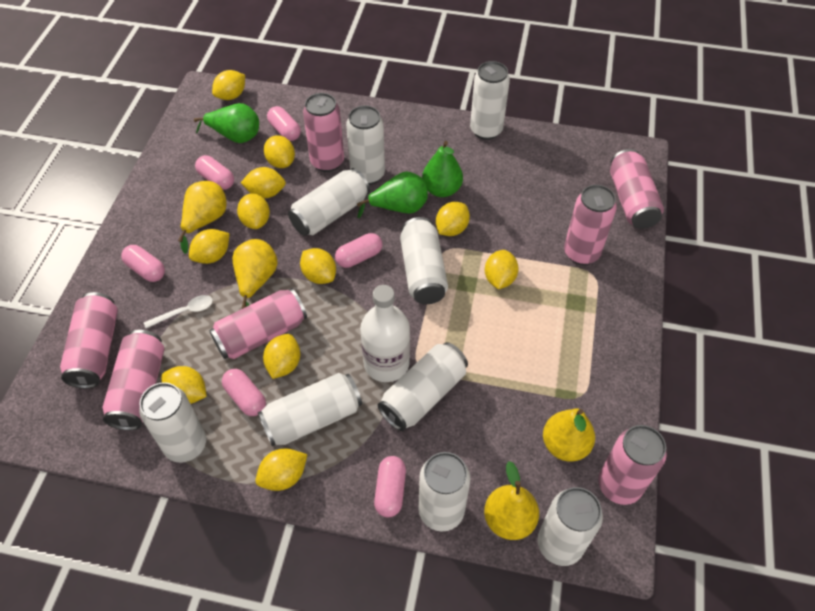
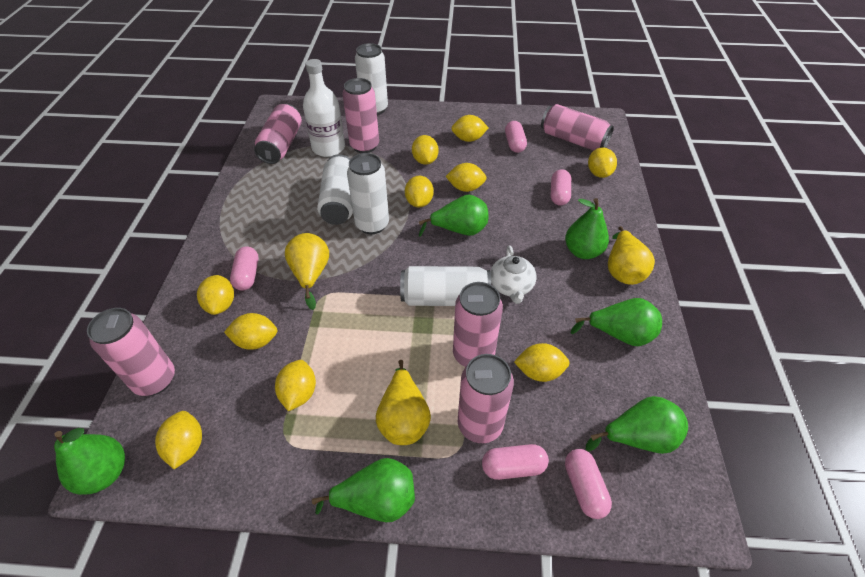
green pear: [194,103,259,143] [357,172,428,218] [422,141,463,197] = 3 -> [54,428,125,495] [312,458,415,522] [419,195,488,237] [565,198,609,259] [570,298,662,346] [586,396,688,454] = 6
pink can: [60,292,118,389] [102,330,165,430] [209,288,307,359] [303,93,344,172] [564,185,617,265] [598,425,667,505] [610,149,664,229] = 7 -> [87,308,175,396] [254,104,302,164] [342,78,379,153] [453,282,503,367] [458,354,514,443] [541,104,614,151] = 6
pink capsule: [121,245,165,282] [195,155,234,190] [222,369,266,416] [267,106,301,141] [335,233,382,268] [374,456,406,518] = 6 -> [230,247,259,291] [482,444,549,480] [505,121,527,153] [551,169,571,206] [565,449,612,519] = 5
white can: [139,382,206,463] [258,373,362,447] [288,168,370,236] [346,105,385,185] [378,342,468,431] [400,217,448,304] [418,452,470,531] [470,61,510,140] [538,487,603,566] = 9 -> [317,154,353,225] [347,153,389,234] [355,43,388,115] [400,266,491,306] = 4
white spoon: [144,295,213,328] = 1 -> none = 0
white teapot: none = 0 -> [490,246,537,304] = 1
yellow lemon: [161,366,207,404] [189,229,230,264] [212,70,245,100] [237,193,270,229] [241,167,286,198] [255,448,308,491] [263,334,300,379] [264,135,295,168] [300,248,336,284] [436,202,470,236] [485,250,519,289] = 11 -> [155,411,202,469] [197,275,234,315] [224,313,278,350] [275,360,316,411] [405,176,434,208] [412,135,439,165] [445,163,487,192] [451,115,488,142] [514,343,569,382] [588,147,617,178] = 10
yellow pear: [178,181,227,254] [232,239,278,309] [484,461,539,540] [543,408,595,462] = 4 -> [285,233,329,310] [376,360,431,445] [608,226,655,285] = 3

